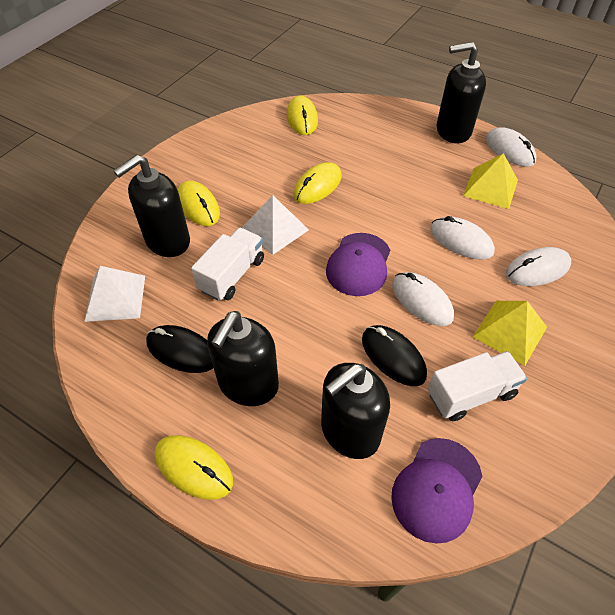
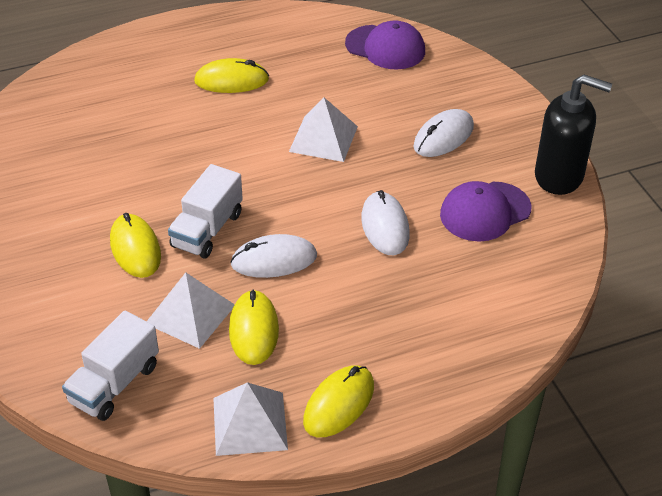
black mouse: [146,325,213,373] [362,325,427,386] = 2 -> none = 0
black soap dispenser: [113,155,190,257] [207,311,279,406] [321,363,390,459] [437,42,486,143] = 4 -> [535,74,612,195] = 1
white mouse: [392,272,454,326] [430,216,495,259] [486,127,536,167] [506,247,571,286] = 4 -> [230,234,317,278] [361,190,410,255] [413,109,474,157] = 3
white pyramid: [84,266,145,322] [242,195,309,255] = 2 -> [147,272,235,349] [213,382,288,456] [289,98,358,162] = 3
yellow pyramid: [463,153,518,209] [472,301,547,366] = 2 -> none = 0

